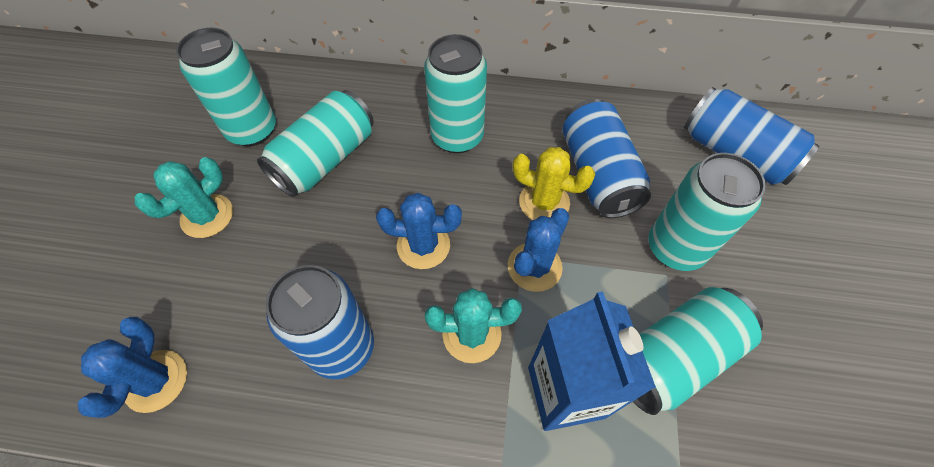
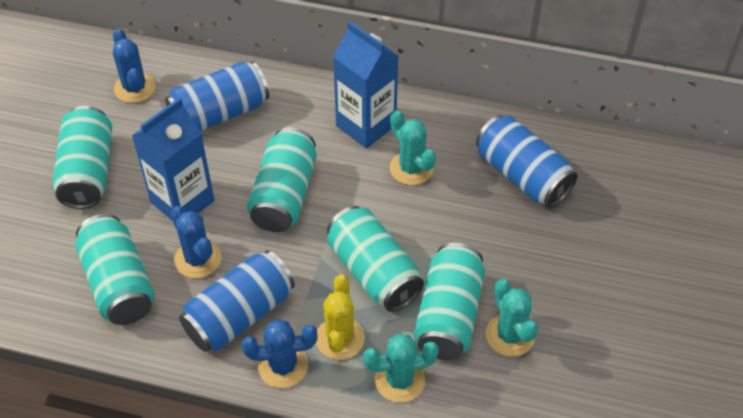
blue carton: [528,291,656,431] = 1 -> [131,97,214,221] [333,21,398,148] = 2
turquoise cactus: [135,157,233,238] [425,288,522,363] = 2 -> [363,334,439,403] [390,110,436,185] [486,279,538,357] = 3

